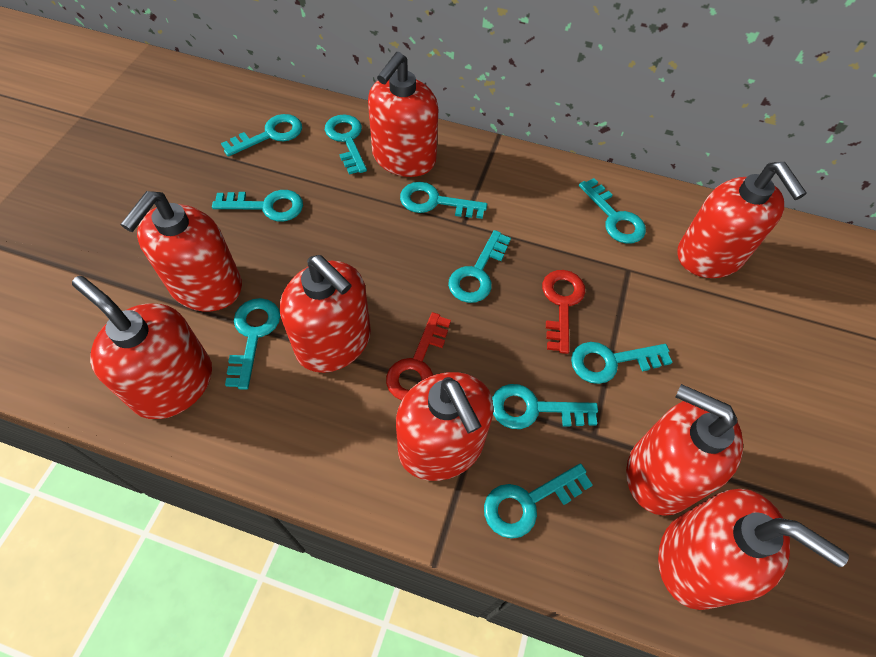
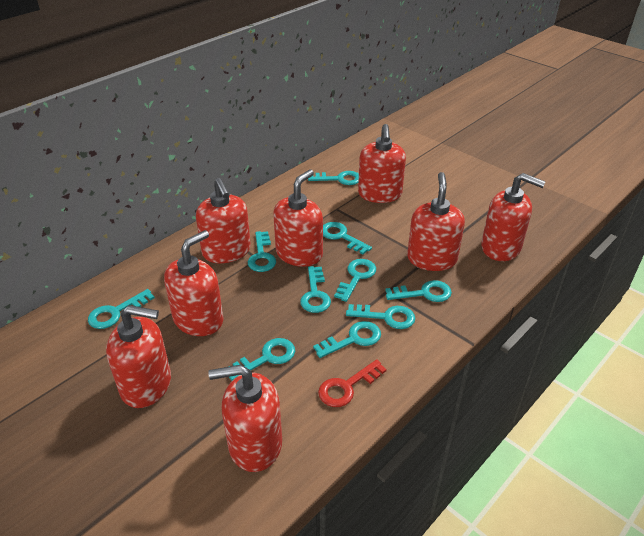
red key: [386,312,451,400] [542,270,585,354] = 2 -> [318,359,387,407] = 1

